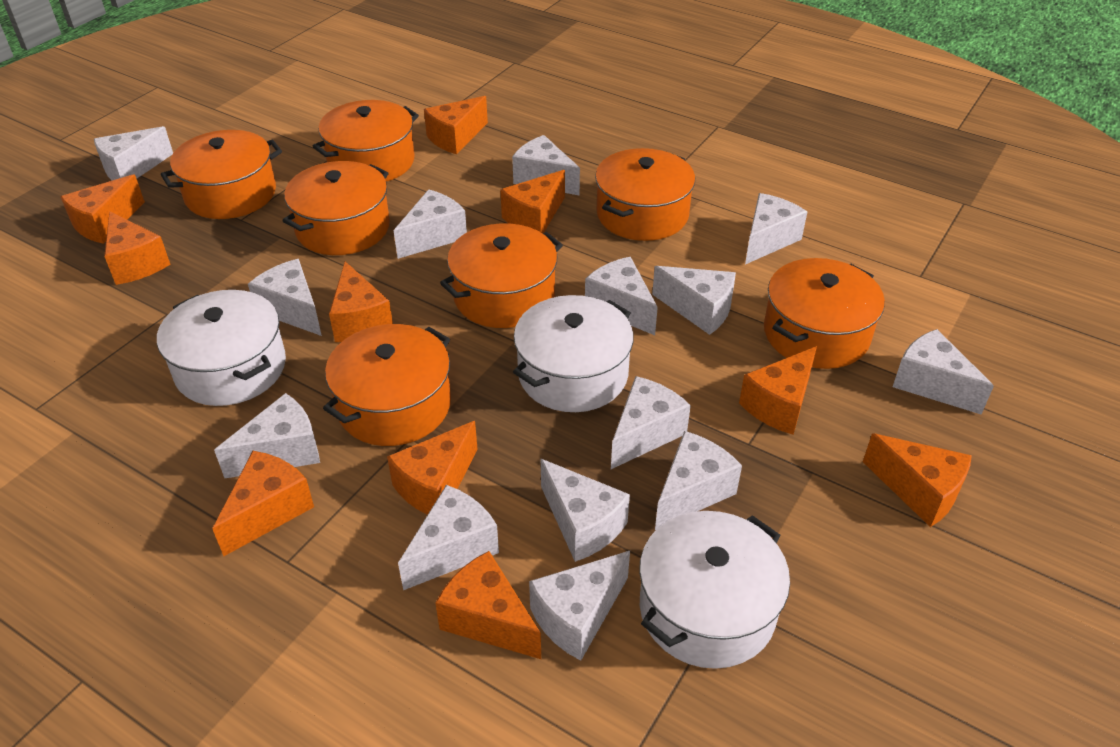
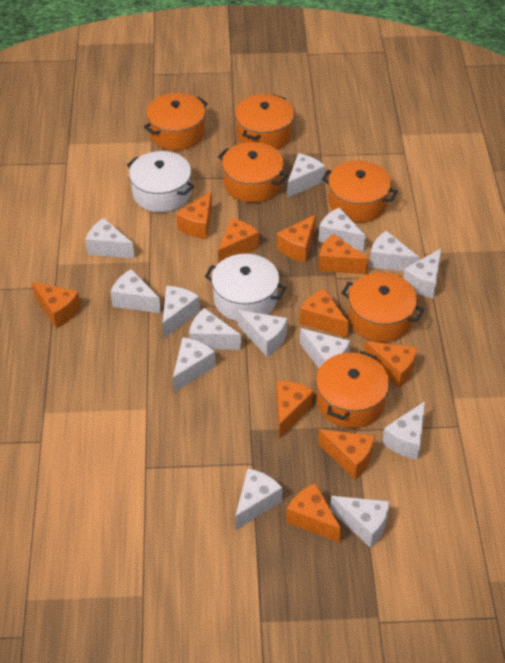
orange pot: [161,130,282,219] [282,161,390,255] [312,100,419,182] [323,324,451,446] [440,223,563,328] [595,148,695,241] [764,258,885,369] = 7 -> [144,93,208,150] [218,142,288,203] [235,94,294,150] [316,351,390,428] [322,161,398,223] [341,272,424,342] = 6
white pot: [157,290,286,406] [513,295,634,412] [639,511,790,669] = 3 -> [127,151,195,212] [205,254,286,321] = 2

